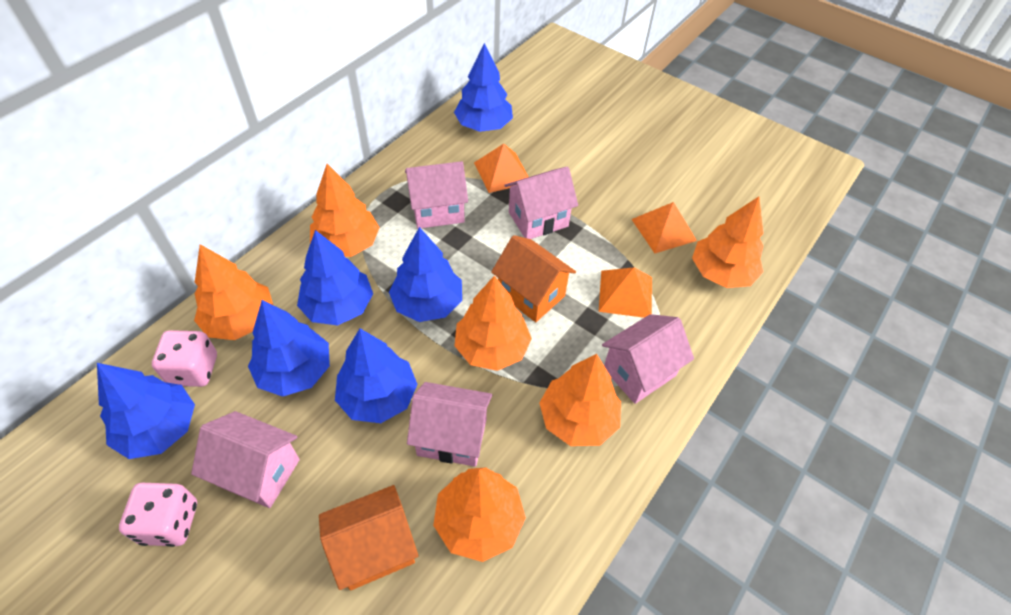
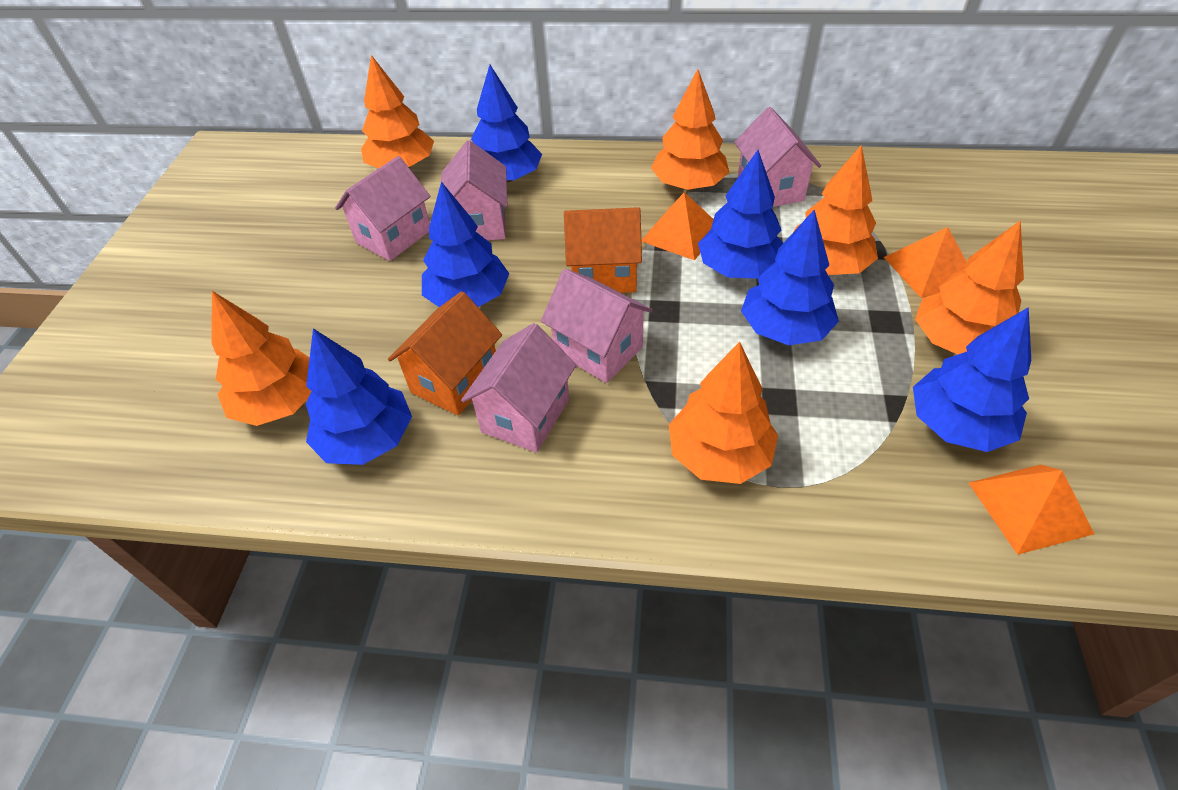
pink dice: [119,483,197,547] [152,330,217,387] = 2 -> none = 0

